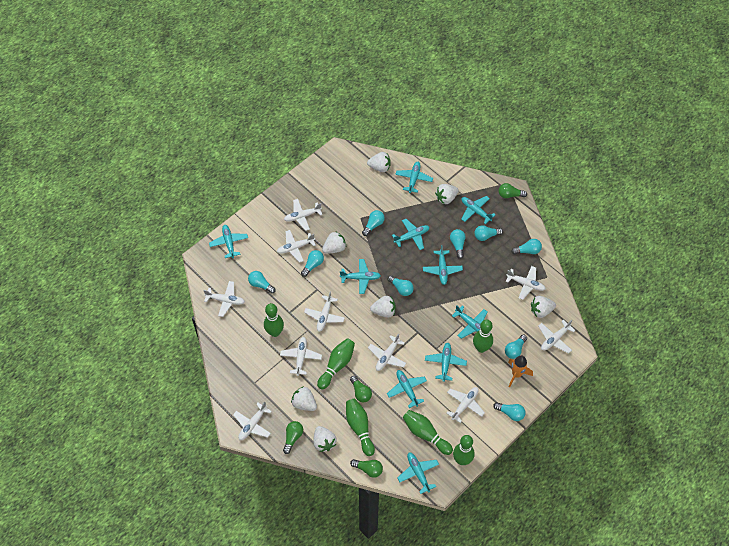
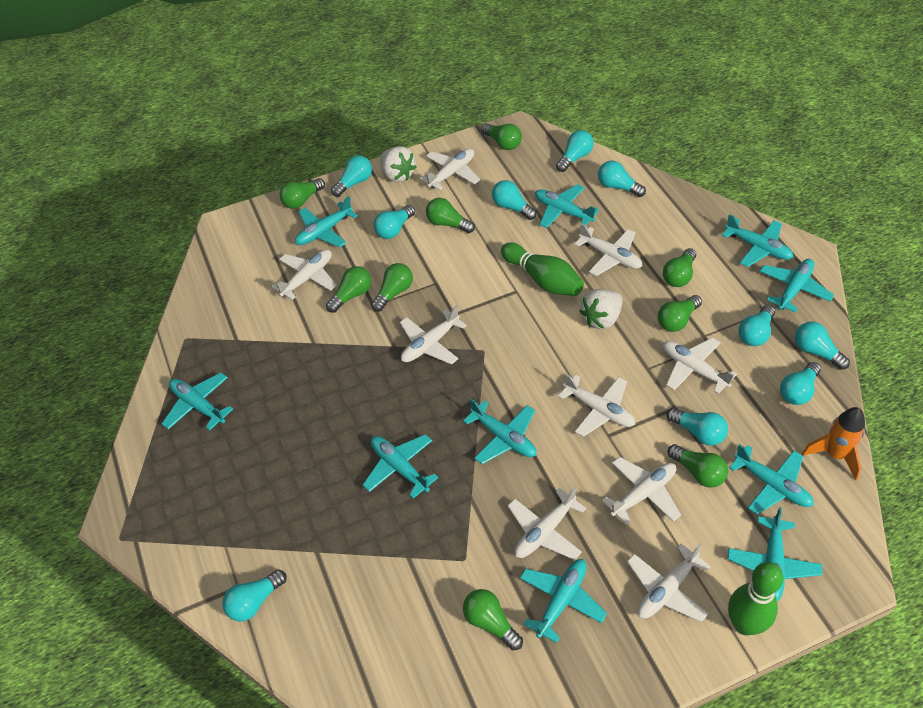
green bowling pin: [264,303,284,337] [317,338,355,389] [346,399,375,456] [403,410,453,455] [453,435,475,465] [473,319,493,353] = 6 -> [501,242,584,296] [728,562,783,635] = 2
green light bulb: [283,421,303,454] [350,376,372,402] [350,459,383,478] [498,183,527,198] = 4 -> [280,178,325,209] [326,266,371,313] [371,263,413,312] [426,198,475,233] [463,589,523,650] [481,123,522,150] [658,295,702,332] [663,248,696,287] [668,444,728,488] = 9
turquoise light bulb: [248,271,276,294] [301,250,324,277] [362,210,385,236] [388,275,414,296] [450,229,466,259] [475,225,503,241] [493,402,526,421] [505,335,527,359] [511,239,542,254] = 9 -> [222,570,287,621] [331,155,372,197] [373,205,415,239] [492,180,537,220] [556,130,594,172] [598,160,646,197] [666,408,728,446] [739,305,775,346] [780,362,821,405] [795,322,850,370] = 10
white plane: [203,281,245,317] [233,402,272,440] [277,230,316,263] [280,337,322,376] [284,199,322,231] [304,292,345,332] [368,333,406,371] [447,387,485,423] [506,266,546,300] [538,320,575,354] = 10 -> [272,249,337,300] [400,305,467,365] [420,149,480,190] [508,486,586,560] [558,373,635,437] [574,223,642,276] [602,457,681,525] [627,543,711,622] [663,337,737,394] = 9
white strawberry: [291,386,317,411] [314,426,336,452] [322,231,346,254] [367,152,391,172] [370,296,396,318] [435,184,459,204] [531,296,556,318] = 7 -> [380,146,416,182] [580,289,623,329] = 2

